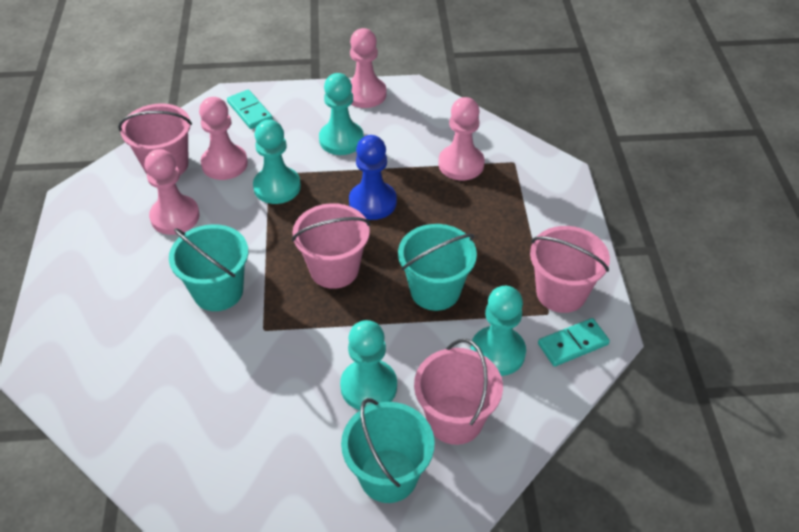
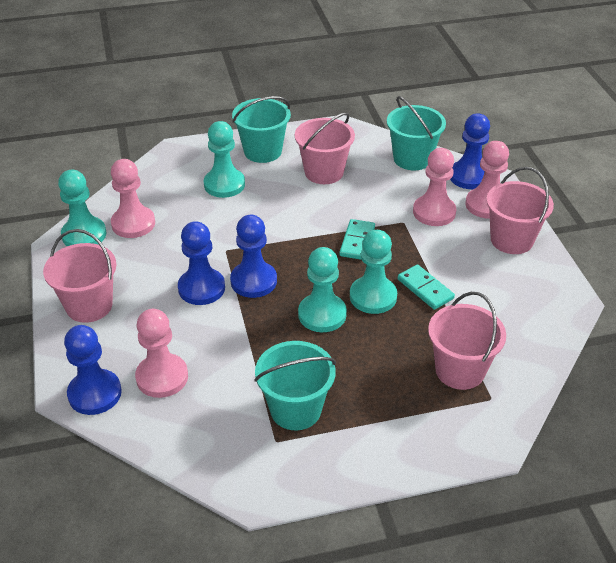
blue pawn: [349,135,397,220] = 1 -> [64,325,122,415] [178,221,225,305] [230,215,277,298] [450,113,490,189] = 4

